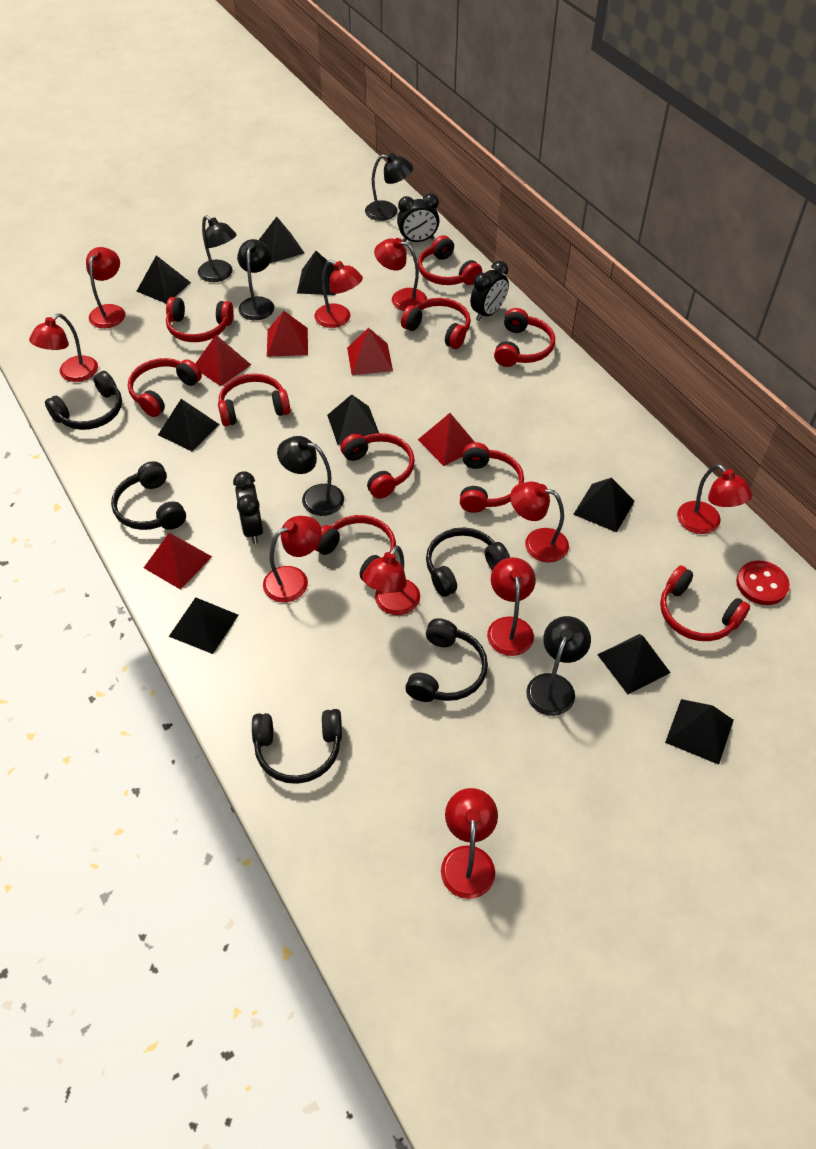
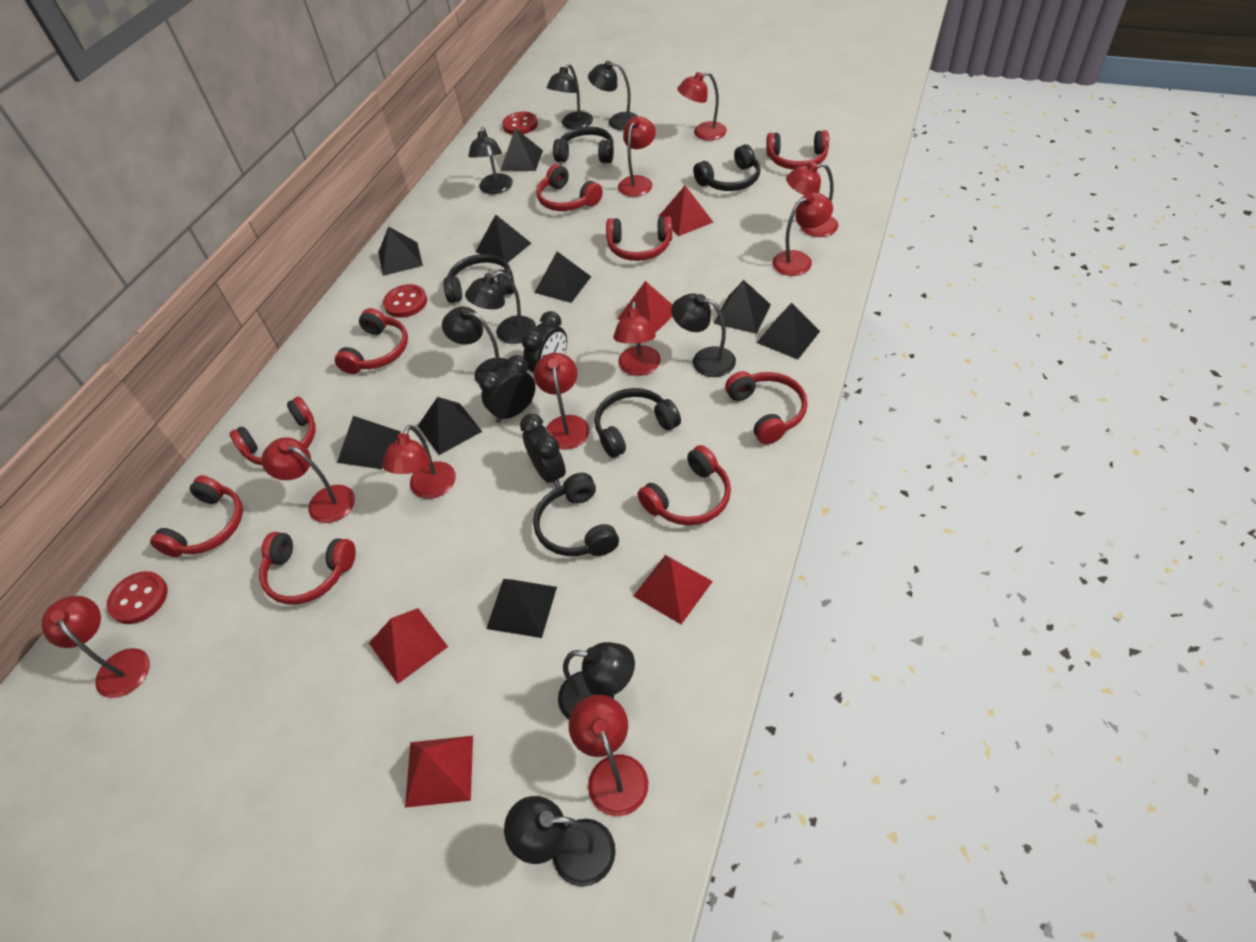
black lamp: [198,215,236,282] [237,239,274,320] [277,436,344,516] [365,153,413,221] [526,616,591,716] = 5 -> [442,306,508,384] [465,271,536,344] [468,127,513,194] [504,796,616,887] [547,64,593,130] [558,642,635,720] [588,61,638,130] [671,293,736,377] = 8
red button: [736,561,790,605] = 1 -> [107,571,168,624] [383,284,427,318] [502,112,538,135] = 3
red headphones: [128,358,202,417] [166,297,234,342] [218,373,290,426] [315,515,396,580] [340,433,415,499] [401,298,471,349] [418,235,482,285] [460,442,524,513] [494,308,555,367] [660,566,750,641] = 10 -> [150,475,243,557] [229,397,316,465] [259,532,356,604] [335,308,408,374] [536,164,603,211] [606,216,672,261] [638,445,731,525] [725,371,808,444] [766,130,829,170] = 9

